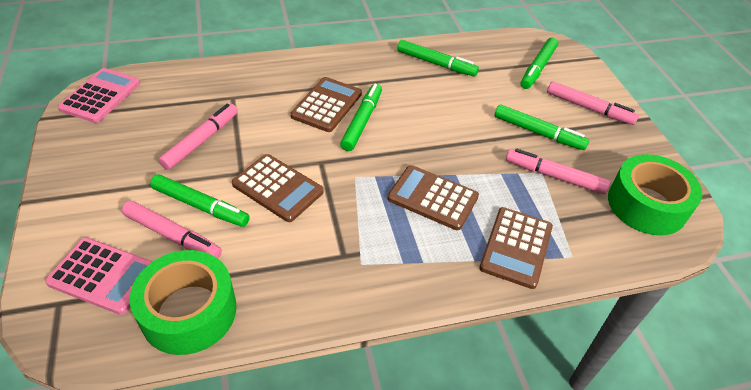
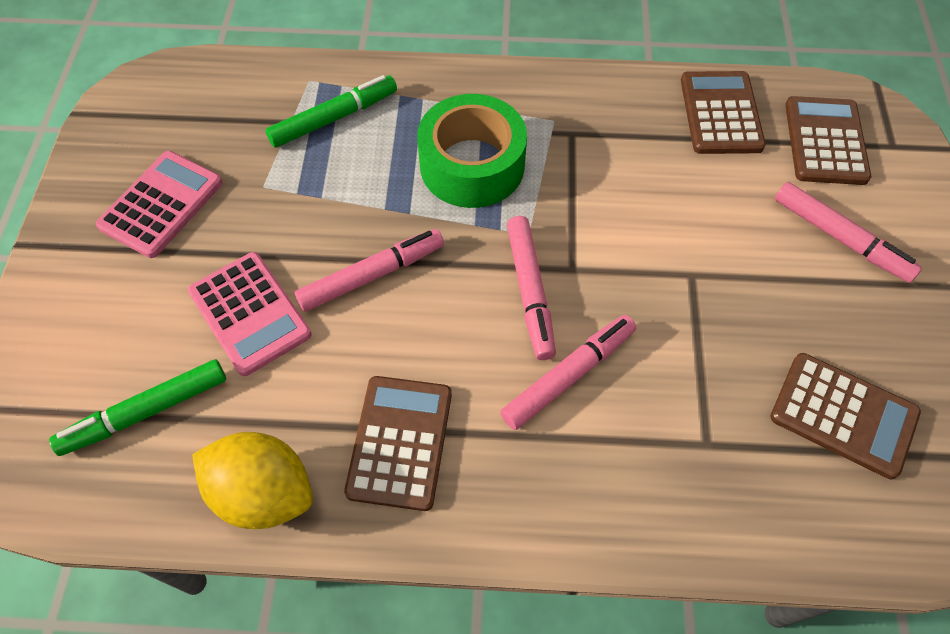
green marker: [150,174,250,227] [340,84,382,151] [397,40,479,77] [495,105,589,150] [520,38,558,89] = 5 -> [49,359,226,456] [265,75,397,148] = 2
green tape: [130,250,237,355] [608,154,703,236] = 2 -> [417,94,527,208] = 1
yellow lemon: none = 0 -> [192,432,313,529] = 1

